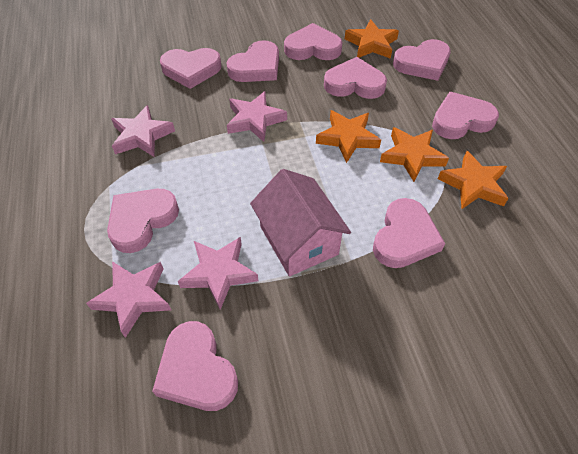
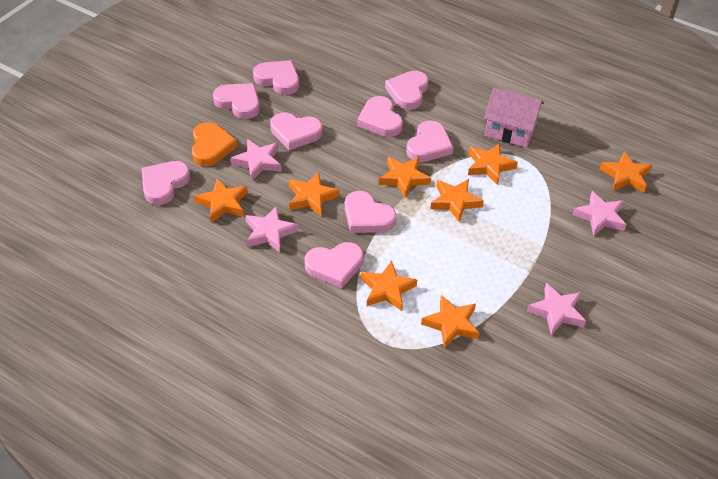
orange heart: none = 0 -> [192,122,237,166] = 1
orange star: [316,110,381,163] [345,19,399,59] [380,127,449,182] [438,151,509,210] = 4 -> [194,178,248,223] [289,172,339,216] [361,261,417,311] [379,157,431,198] [421,295,479,349] [430,179,484,222] [468,143,518,185] [599,151,652,193] = 8

